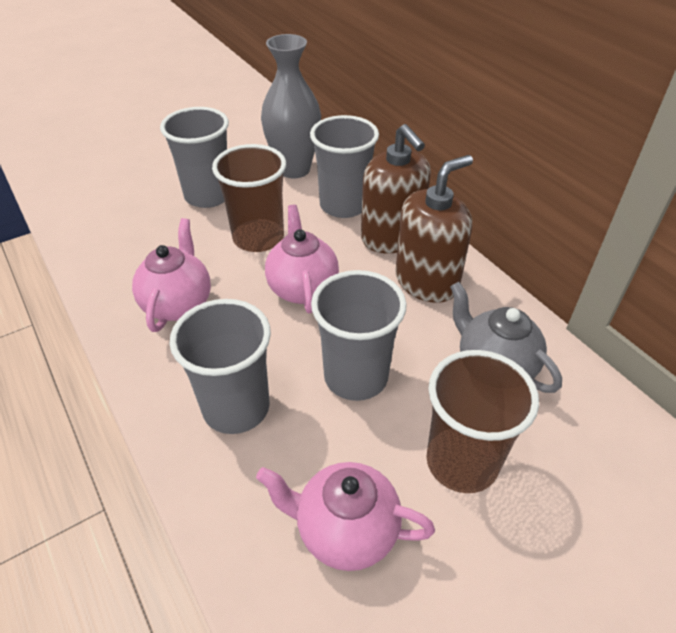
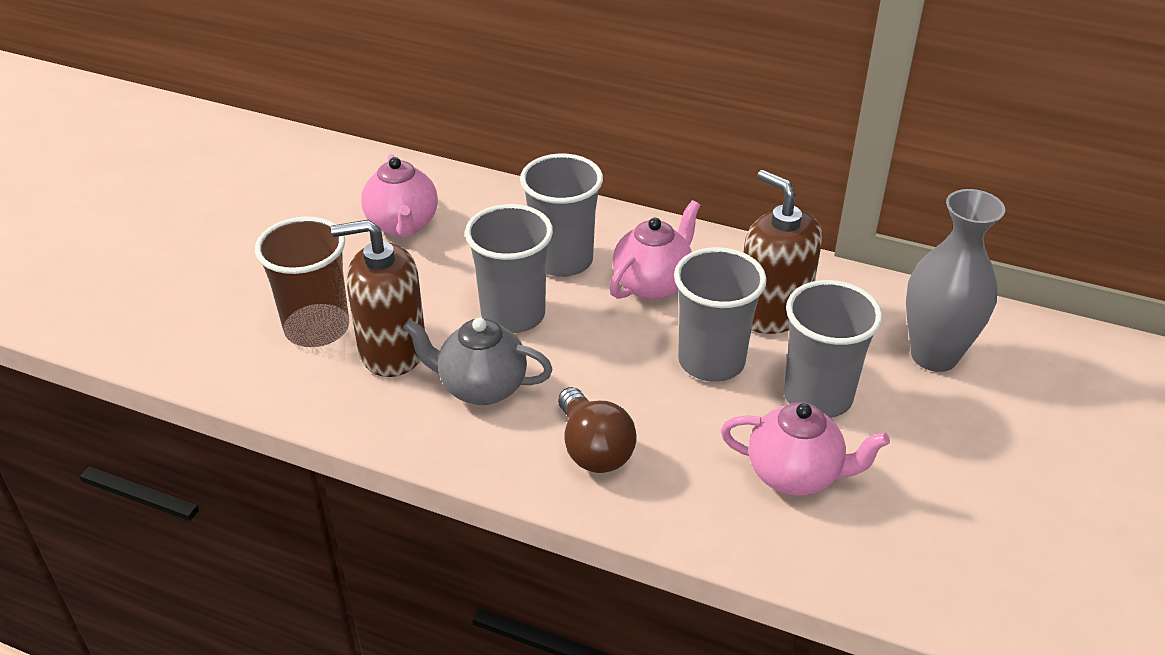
brown cup: [212,144,286,252] [426,350,539,493] = 2 -> [255,217,349,347] = 1
brown light bulb: none = 0 -> [558,387,637,473] = 1

